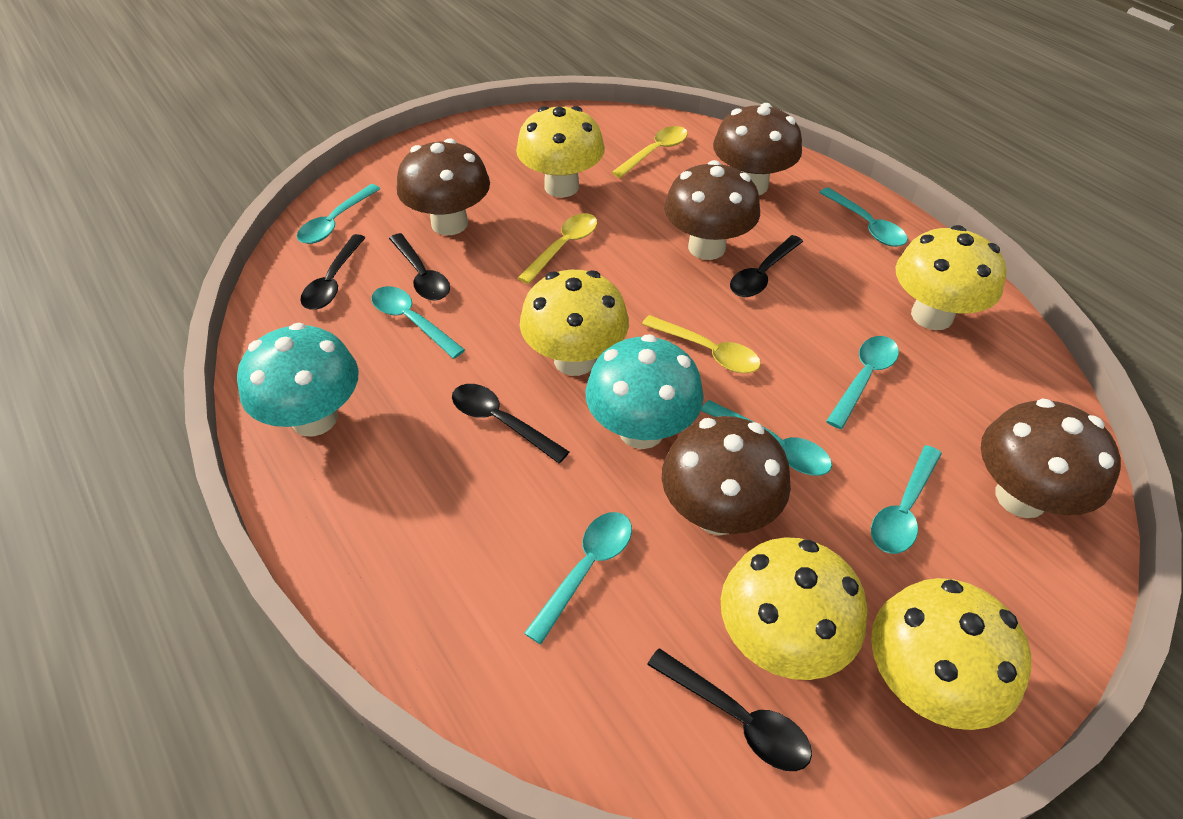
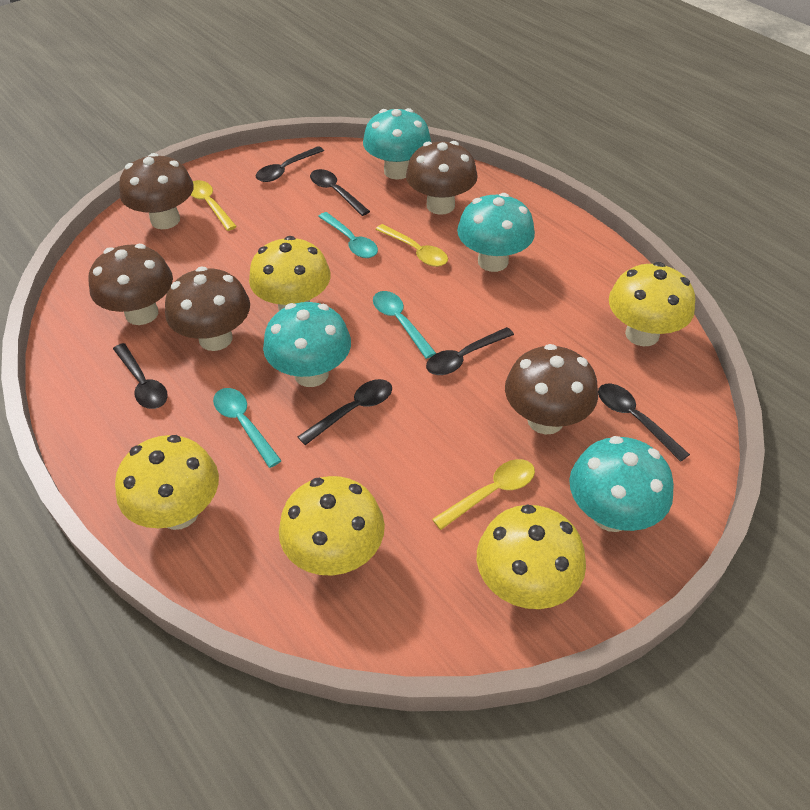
black spoon: [300,234,366,310] [389,233,450,301] [452,384,569,463] [647,648,812,771] [730,235,803,297] = 5 -> [113,343,168,409] [256,146,324,182] [297,379,392,445] [310,169,370,216] [426,327,514,375] [598,384,690,462] = 6
turquoise mushroom: [237,323,359,436] [585,334,704,449] = 2 -> [263,302,351,387] [363,108,431,180] [457,193,535,272] [569,436,674,532] = 4
turquoise spoon: [297,184,380,244] [371,286,465,359] [524,512,632,644] [701,400,832,476] [819,187,908,247] [826,336,899,429] [871,445,942,554] = 7 -> [213,388,282,468] [318,212,378,258] [373,291,436,359] = 3

